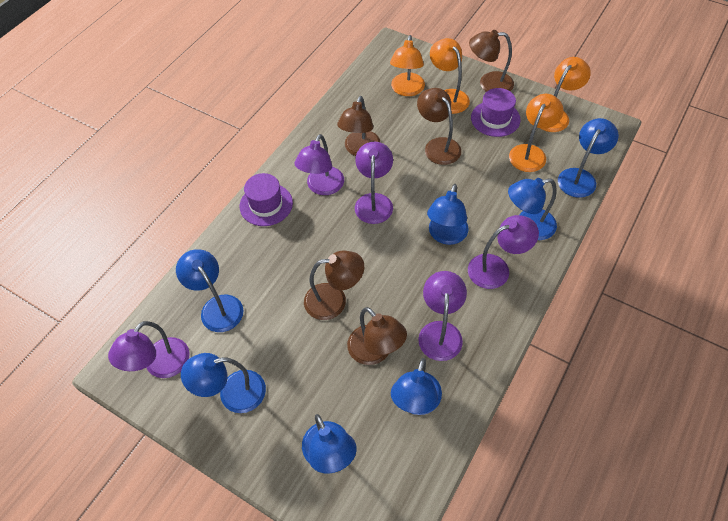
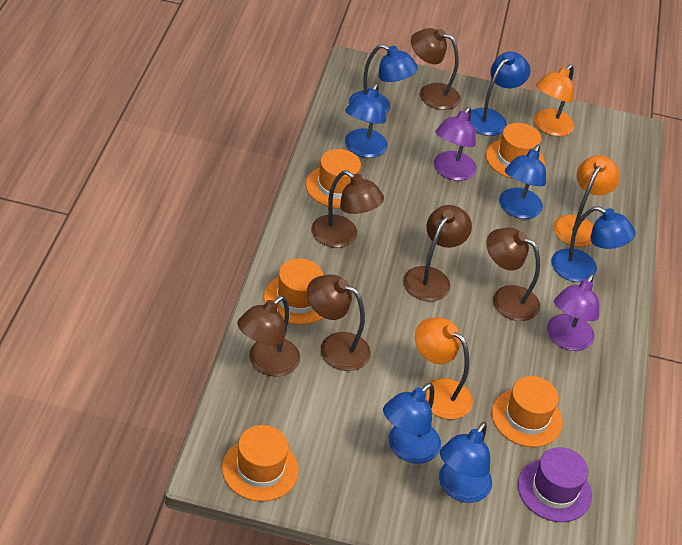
brown lamp: [304,250,364,320] [337,96,381,156] [347,307,407,365] [417,88,461,165] [469,30,514,92] = 5 -> [237,296,300,377] [307,275,371,371] [311,170,384,248] [403,205,472,301] [411,28,461,110] [486,228,540,321] = 6
orange hat: none = 0 -> [222,425,299,502] [264,258,323,325] [306,149,364,209] [486,123,545,179] [492,376,563,447] = 5
orange lamp: [390,35,425,96] [430,38,470,114] [509,94,564,172] [540,57,591,132] = 4 -> [415,318,473,419] [534,64,574,136] [553,155,620,247] = 3
purple hat: [240,173,293,226] [471,88,521,137] = 2 -> [518,447,592,522] = 1
purple lamp: [108,321,190,378] [294,134,344,195] [355,142,393,224] [418,271,467,361] [468,215,539,289] = 5 -> [434,107,476,181] [547,274,599,351] = 2

